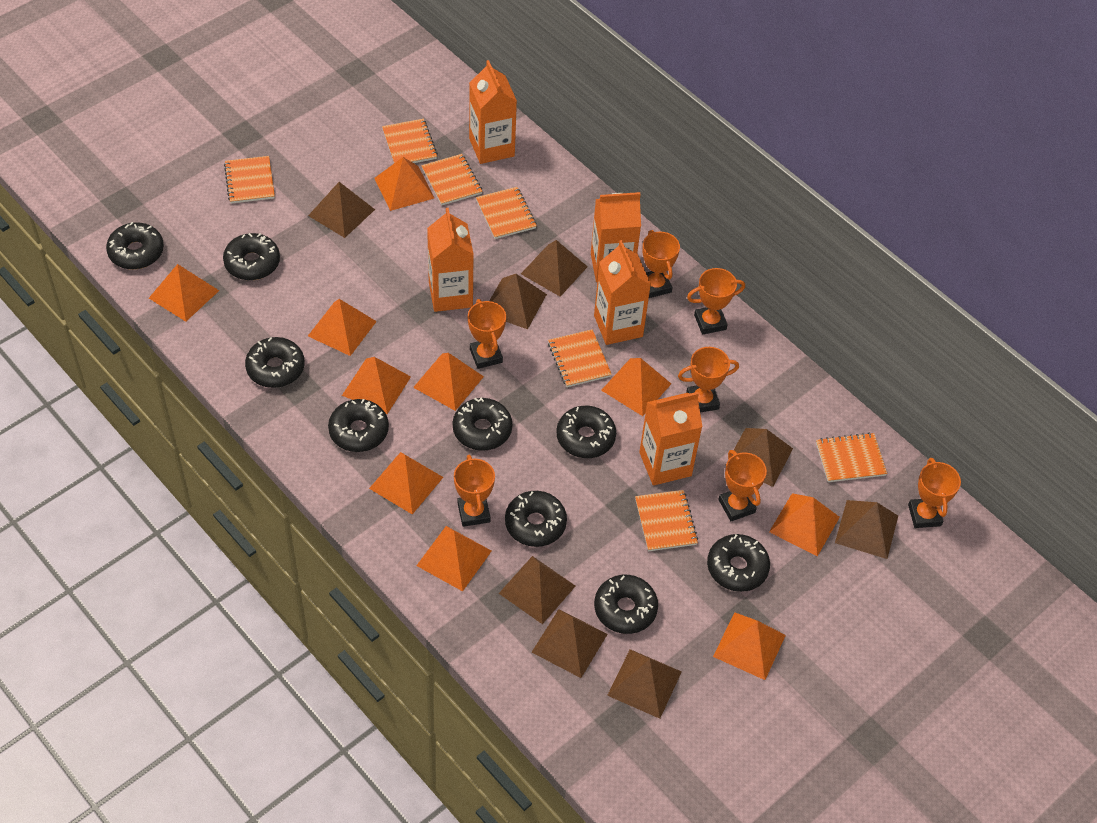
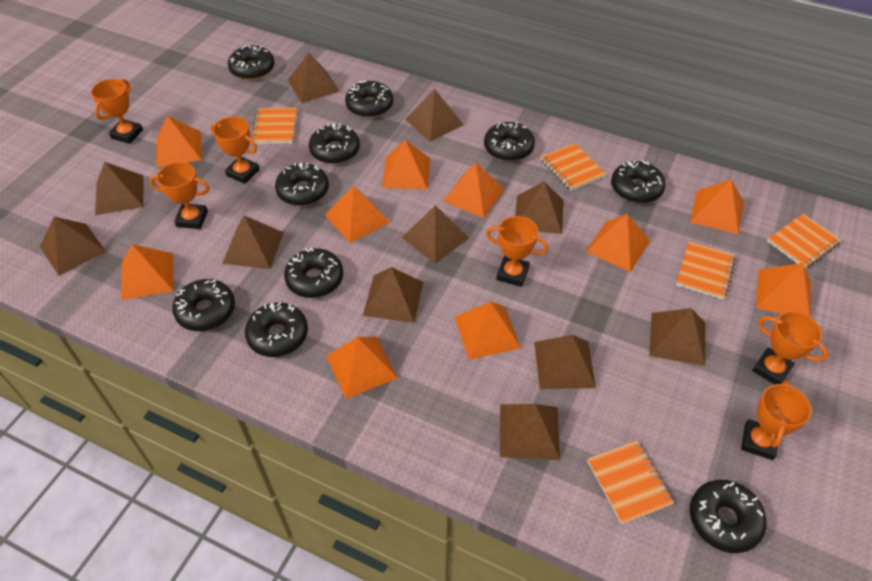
black donut: [106,222,164,269] [223,233,280,280] [245,337,305,388] [328,399,389,452] [453,397,512,451] [505,491,567,547] [556,406,616,458] [594,575,658,634] [707,534,770,592] = 9 -> [172,279,235,331] [228,45,274,80] [245,302,308,357] [275,163,329,206] [284,248,343,298] [309,123,360,164] [345,80,393,118] [484,121,535,161] [611,160,666,203] [690,480,767,553] = 10
brown pyramid: [308,182,375,238] [489,274,547,329] [499,556,575,624] [521,240,588,297] [532,609,608,678] [607,649,682,719] [725,428,793,487] [835,500,898,559] = 8 -> [39,217,106,276] [95,162,144,215] [222,216,284,269] [287,53,340,103] [363,267,423,323] [401,205,469,264] [405,89,464,142] [500,404,560,460] [515,182,564,234] [534,335,596,389] [649,308,705,366] = 11
orange carton: [427,208,474,312] [469,60,517,164] [591,192,641,282] [594,240,651,345] [639,392,702,486] = 5 -> none = 0
orange notebook: [224,156,275,204] [382,119,438,163] [421,154,482,205] [476,187,537,239] [548,329,612,387] [635,490,698,551] [816,433,887,482] = 7 -> [251,108,297,144] [541,143,606,191] [587,441,674,525] [676,241,736,300] [767,214,841,268] = 5
orange trophy: [454,455,495,527] [468,299,506,369] [642,230,680,298] [678,347,739,412] [687,268,745,335] [718,450,767,521] [908,458,961,528] = 7 -> [91,79,143,144] [150,162,210,229] [211,116,260,184] [486,216,548,287] [741,380,812,460] [752,311,828,384] = 6

